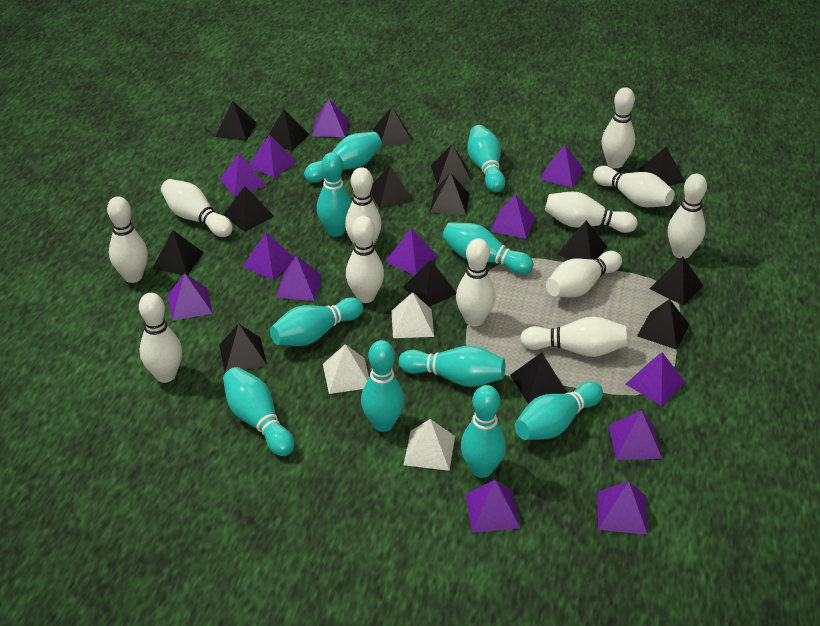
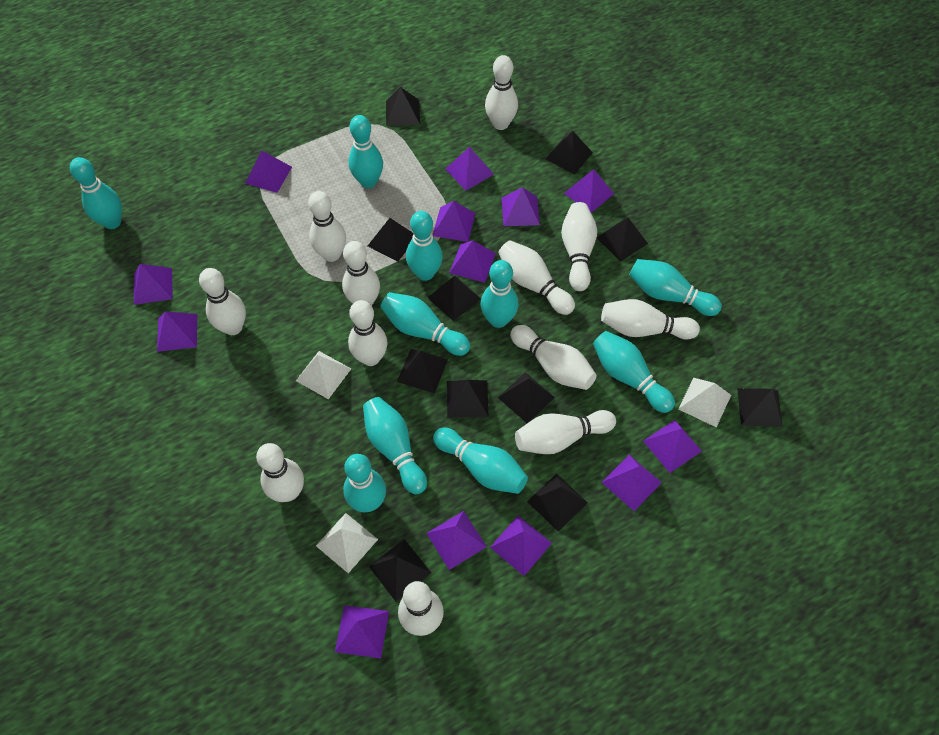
black pyramid: [152,230,204,275] [215,101,257,141] [219,324,267,373] [223,186,274,232] [264,109,309,151] [370,166,413,209] [373,107,412,147] [403,259,456,307] [430,173,469,215] [431,144,472,186] [510,353,567,404] [557,220,607,259] [637,146,685,186] [637,299,689,350] [649,256,703,306] = 15 -> [368,218,414,262] [369,539,431,601] [386,87,420,126] [397,349,448,393] [428,276,481,321] [447,380,488,418] [498,372,555,423] [527,473,588,532] [546,131,593,175] [597,217,648,262] [737,388,783,427] = 11

